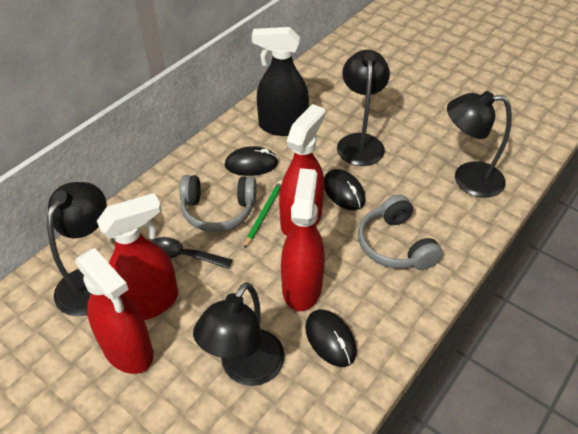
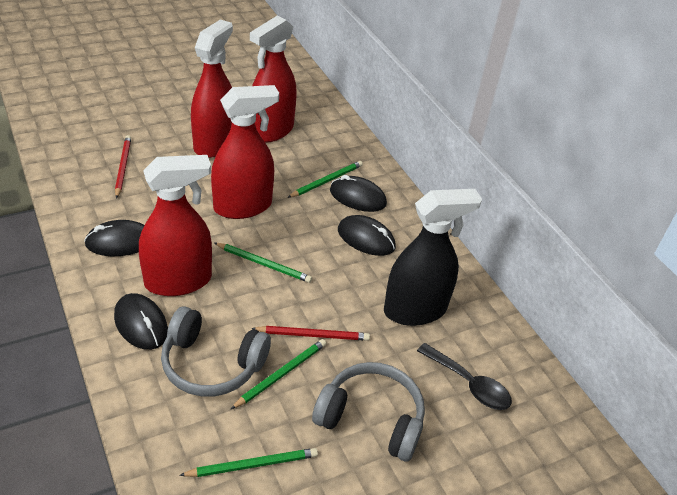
black lamp: [47,182,107,316] [193,282,285,386] [337,50,390,166] [447,91,512,198] = 4 -> none = 0
black mouse: [225,146,279,176] [305,310,357,367] [324,169,366,210] = 3 -> [84,220,145,256] [114,293,168,350] [330,175,387,212] [338,215,396,256] = 4
green pencil: [244,181,282,248] = 1 -> [179,448,318,477] [215,243,312,283] [231,339,326,409] [287,161,363,198] = 4
red pencil: none = 0 -> [115,135,131,199] [251,326,370,341] = 2

